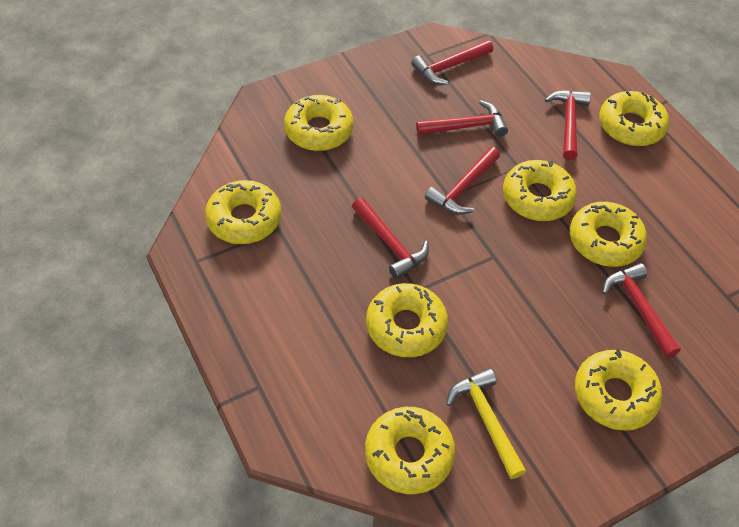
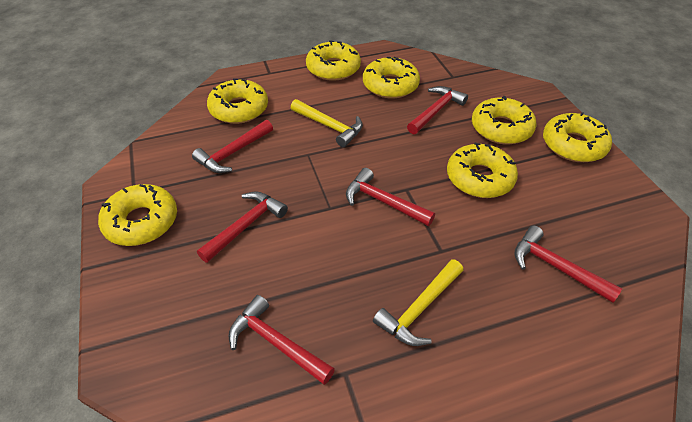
yellow donut: [205,180,281,244] [284,95,354,151] [365,407,455,494] [366,283,448,357] [503,160,577,221] [570,202,647,267] [575,349,662,431] [599,91,669,146] = 8 -> [98,184,177,246] [207,78,268,124] [306,40,361,81] [363,56,420,98] [447,143,518,198] [472,96,536,144] [543,112,612,162] = 7
yellow hammer: [446,368,526,479] = 1 -> [291,99,363,147] [373,259,463,346] = 2

